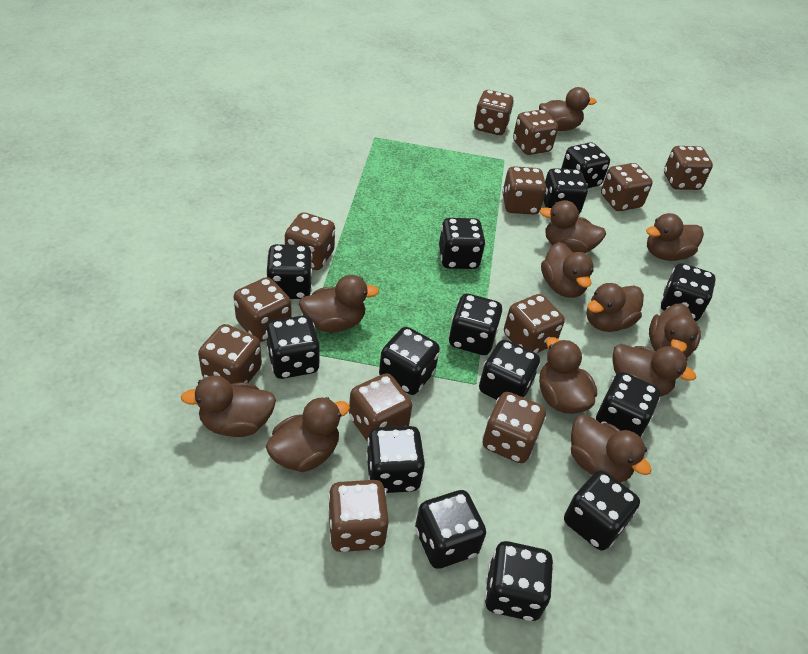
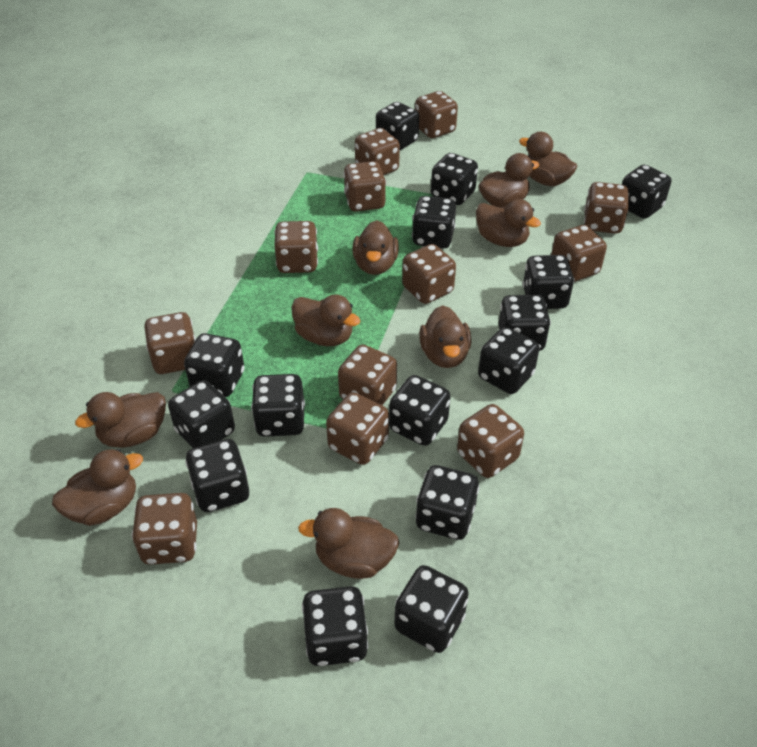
black dice: [266,315,320,379] [267,244,313,299] [366,426,425,493] [379,327,440,395] [415,490,486,569] [439,218,486,269] [448,294,502,355] [479,340,540,400] [484,541,554,621] [543,168,588,214] [561,142,610,188] [564,470,640,551] [596,372,660,437] [661,263,716,321] = 14 -> [168,380,235,448] [184,333,244,397] [185,439,249,512] [251,374,305,437] [302,586,368,666] [376,102,419,150] [389,375,451,446] [395,565,469,653] [412,196,456,249] [415,465,479,540] [431,153,478,205] [478,327,539,394] [498,295,551,351] [522,255,574,309] [622,165,671,219] = 15
brown duck: [181,375,276,437] [266,397,350,472] [299,275,379,332] [539,87,596,131] [539,337,597,414] [540,200,606,253] [541,242,594,298] [571,415,652,483] [587,283,644,332] [612,344,696,396] [646,213,704,261] [649,303,701,358] = 12 -> [52,449,143,526] [75,392,166,448] [291,295,360,346] [298,508,399,579] [352,220,399,275] [419,305,471,368] [476,199,541,247] [479,153,539,208] [519,132,577,186] = 9

